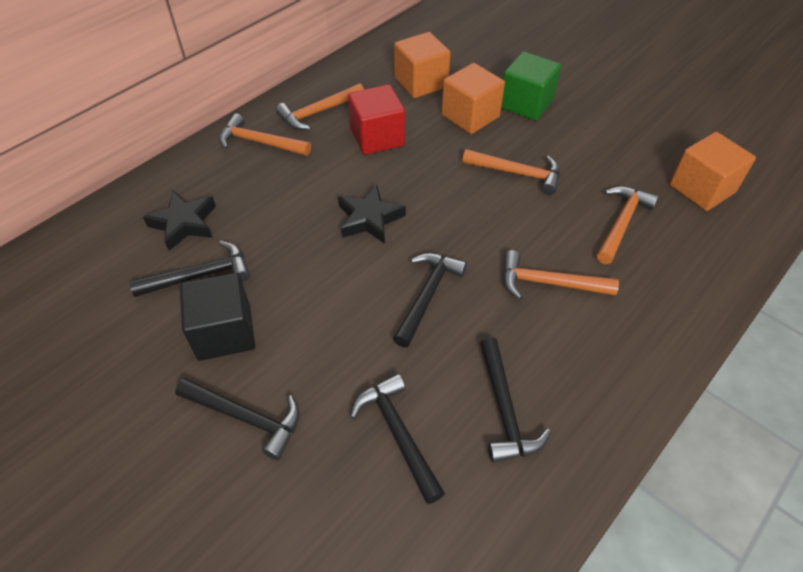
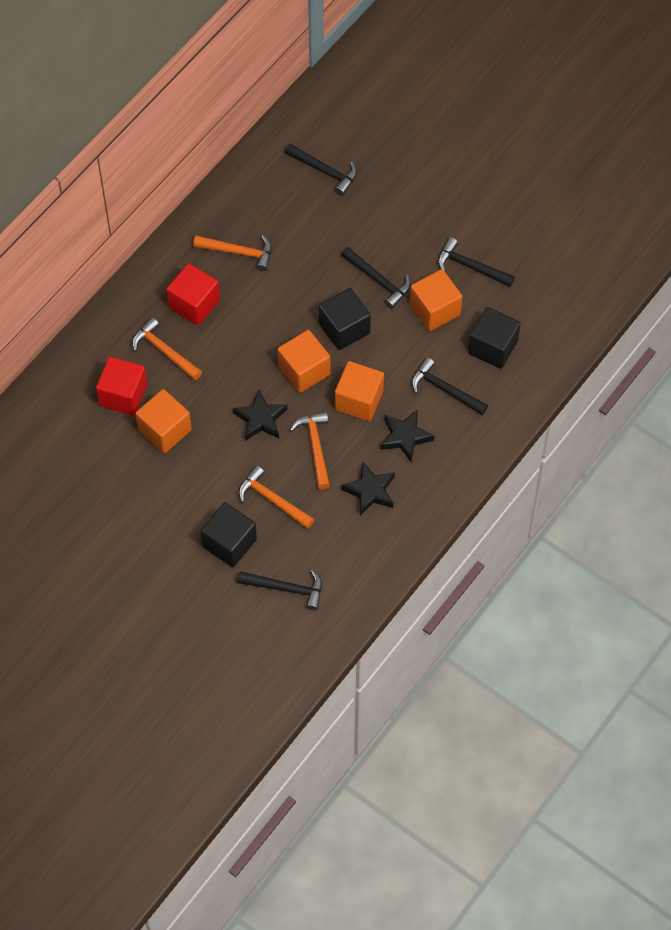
black cube: [180,273,255,361] = 1 -> [201,502,257,567] [319,288,371,350] [468,307,521,369] = 3
black star: [143,191,216,251] [338,185,406,244] = 2 -> [233,390,287,441] [341,462,395,516] [380,409,434,462] = 3
green cube: [501,51,561,121] = 1 -> none = 0
orange cube: [394,32,451,98] [442,63,505,134] [670,132,756,211] = 3 -> [135,389,192,454] [278,330,330,393] [335,361,384,421] [410,269,462,331] = 4
orange hammer: [219,114,311,156] [276,83,364,130] [462,149,560,195] [503,250,619,300] [596,186,659,264] = 5 -> [132,317,202,380] [193,235,272,271] [239,465,314,529] [290,411,330,490] = 4
red cube: [348,84,405,155] = 1 -> [96,357,148,416] [166,263,220,326] = 2

